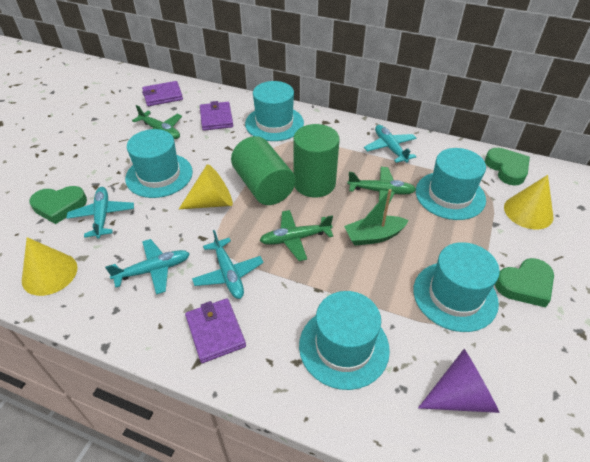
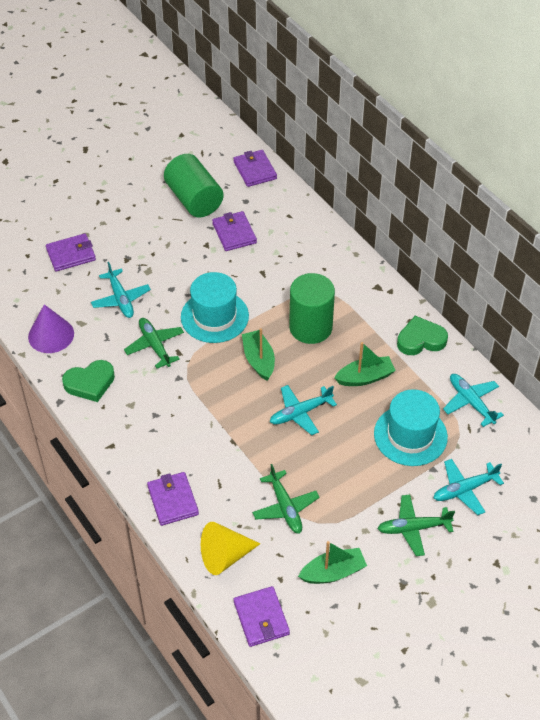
green boat: [344,189,409,246] = 1 -> [242,328,275,381] [298,541,367,584] [334,342,396,386] = 3
green heart: [29,186,87,224] [485,148,530,186] [495,258,554,307] = 3 -> [62,360,115,402] [397,316,448,355] = 2
purple wallet: [142,81,183,106] [185,298,246,363] [200,101,233,131] = 3 -> [46,233,96,272] [147,472,199,526] [212,211,257,251] [233,150,277,187] [234,586,290,647] = 5
turquoise hat: [125,129,193,198] [245,81,304,141] [299,291,390,390] [413,242,500,332] [416,148,486,220] = 5 -> [181,272,249,343] [374,389,448,466] = 2
yellow cone: [22,237,77,296] [179,164,233,209] [504,175,554,229] = 3 -> [201,522,260,575] = 1

